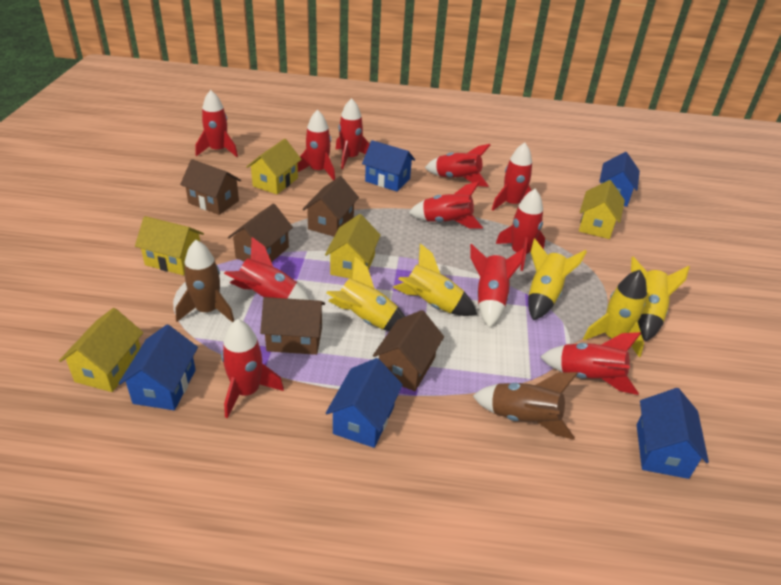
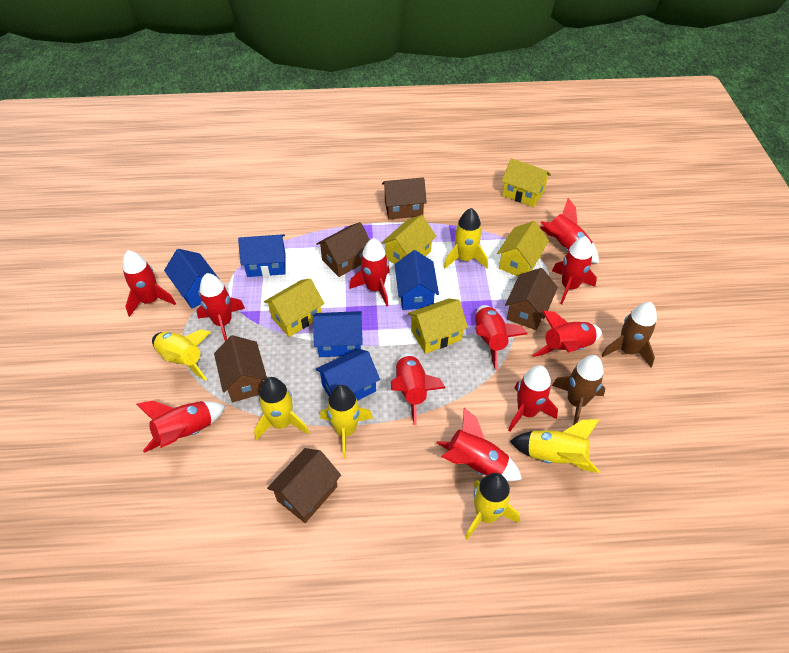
yellow rocket: [327,257,405,331] [393,243,477,316] [528,239,587,320] [583,270,647,358] [631,256,690,341] = 5 -> [152,329,211,381] [254,377,309,440] [320,385,373,459] [444,208,488,269] [465,473,520,540] [510,419,600,473] = 6

